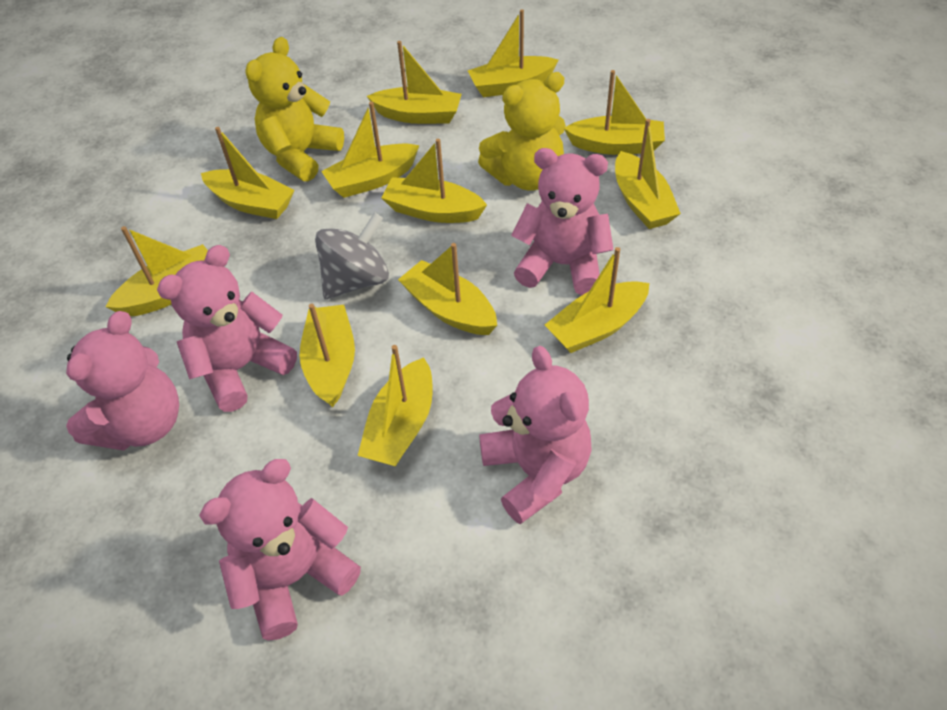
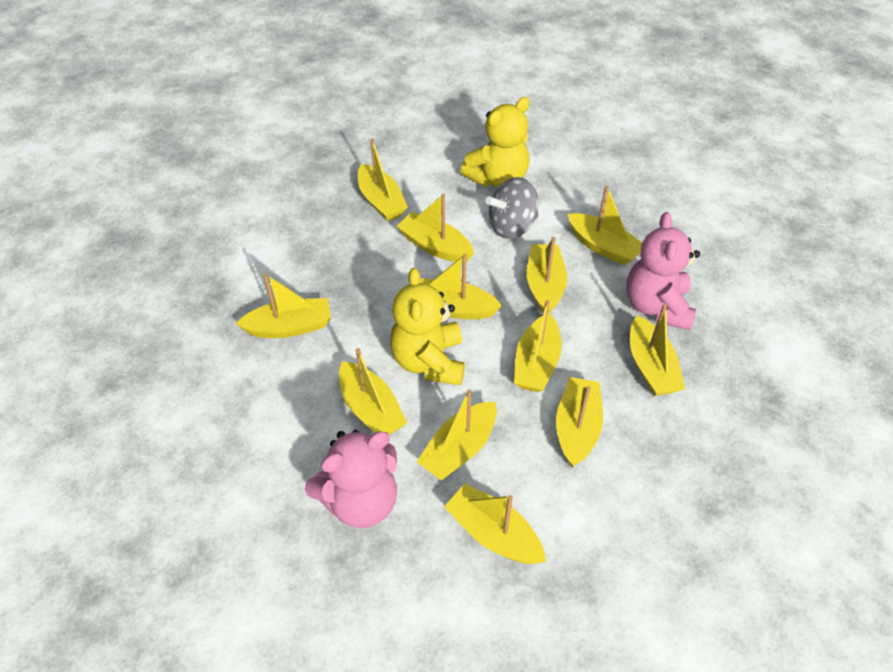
pink teddy bear: [66,311,179,451] [157,245,297,412] [199,459,361,641] [479,346,592,524] [511,148,614,295] = 5 -> [305,430,397,528] [626,212,700,330] = 2

